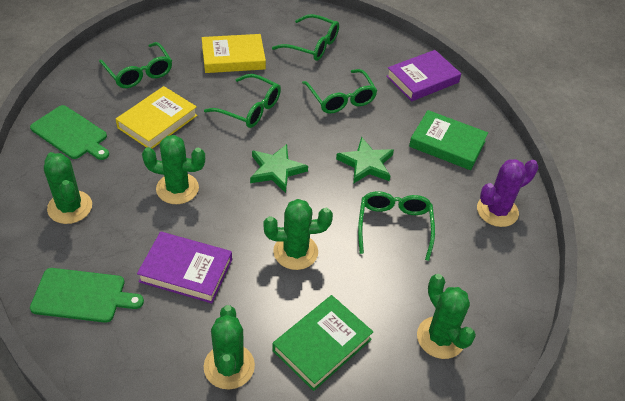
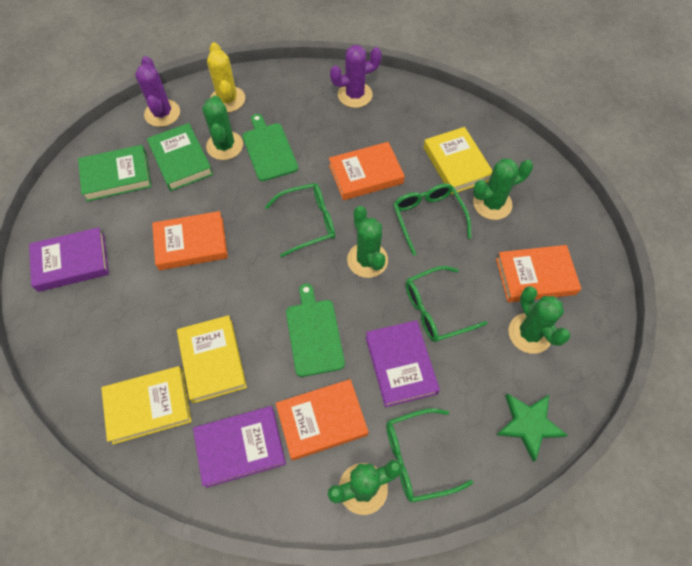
green glasses: [99,42,172,88] [204,74,281,128] [272,14,339,61] [302,69,377,114] [358,191,435,261] = 5 -> [265,183,335,257] [386,408,473,503] [393,183,471,256] [406,266,488,342] = 4
green star: [250,144,308,193] [336,137,394,184] = 2 -> [496,393,568,462] = 1
orange book: none = 0 -> [152,211,228,270] [276,379,368,461] [329,142,405,200] [496,245,581,302] = 4
purple book: [137,232,232,303] [386,50,461,101] = 2 -> [29,227,109,292] [193,406,286,488] [366,320,440,407] = 3
purple cactus: [477,159,538,227] = 1 -> [135,56,180,127] [330,45,382,108] = 2
yellow book: [116,86,197,149] [202,34,266,73] = 2 -> [101,366,192,444] [177,315,247,403] [423,127,493,194] = 3
yellow cactus: none = 0 -> [207,42,245,112] = 1

